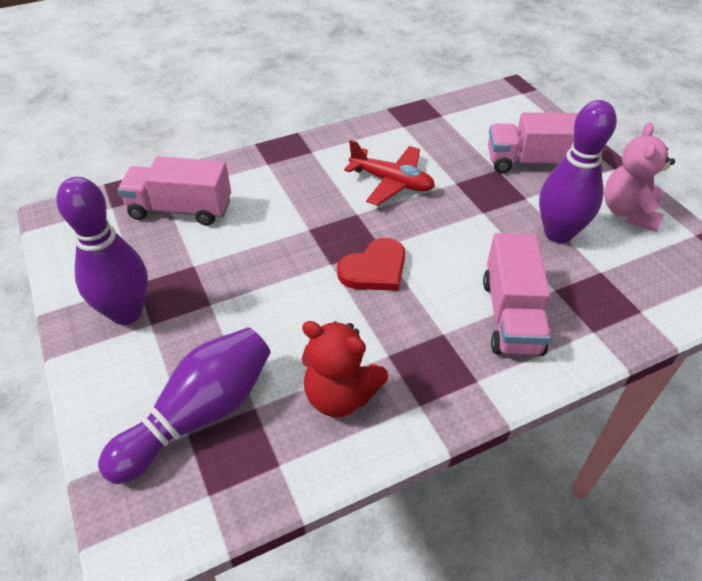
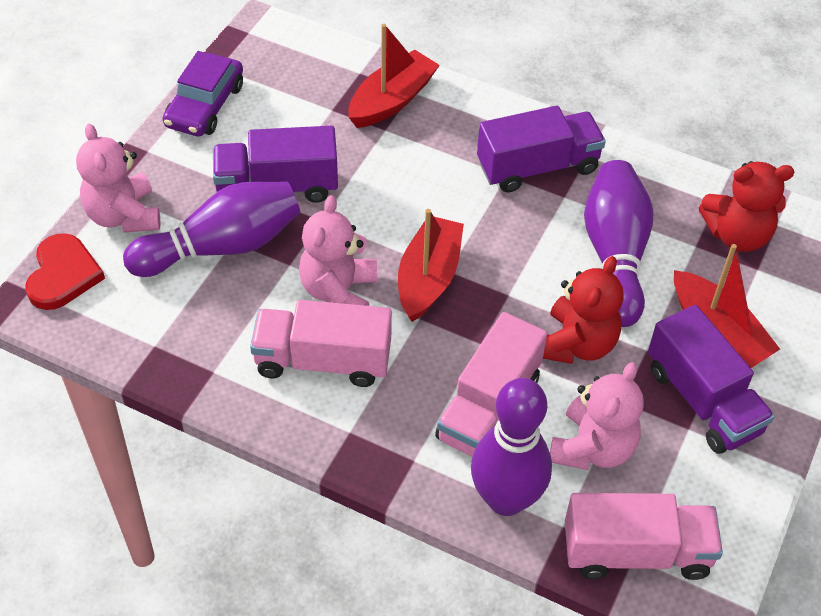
pink teddy bear: [604,123,675,232] = 1 -> [76,123,160,233] [299,195,377,306] [550,362,644,470] = 3
purple car: none = 0 -> [163,51,243,137] = 1
purple truck: none = 0 -> [213,126,338,203] [477,106,606,193] [648,305,775,454] = 3
red boat: none = 0 -> [348,24,440,128] [398,209,464,322] [674,244,780,368] = 3
red plane: [344,140,435,206] = 1 -> none = 0
red teddy bear: [302,321,388,417] = 1 -> [543,256,624,364] [699,161,794,252] = 2

